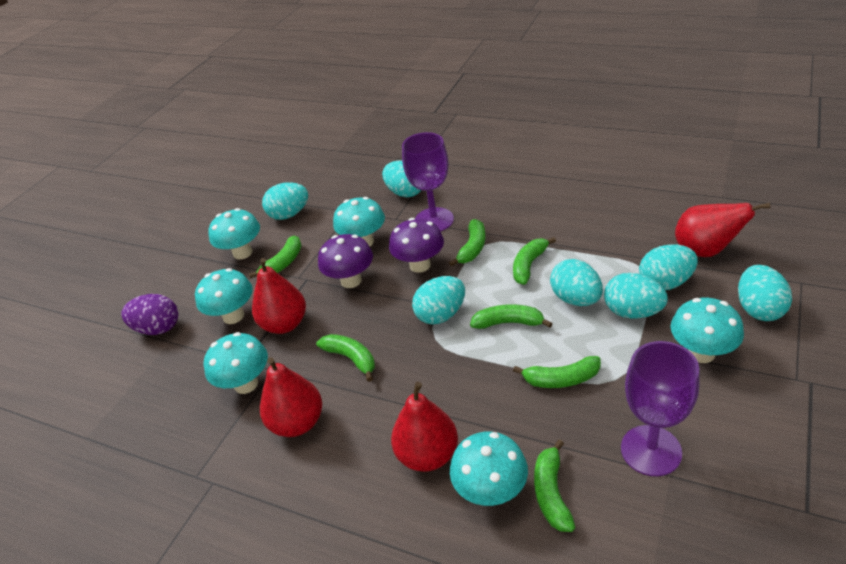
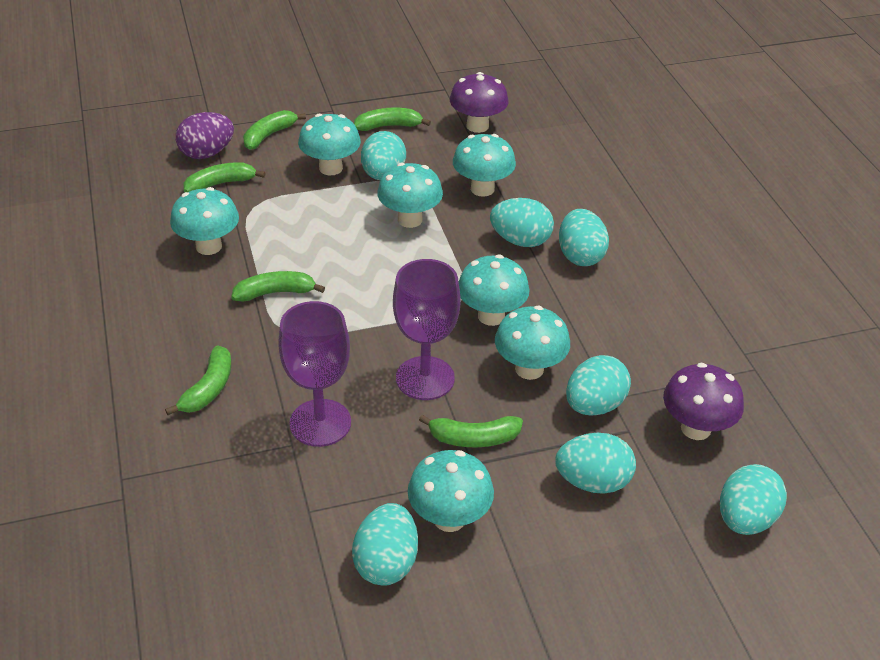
green banana: [249,236,302,278] [316,334,375,382] [449,219,486,266] [470,304,553,329] [513,237,556,285] [513,356,601,388] [534,439,575,532] = 7 -> [165,345,231,415] [184,162,265,192] [231,271,325,302] [243,110,306,150] [354,108,431,131] [419,415,523,447] = 6
red pear: [252,258,306,334] [260,357,322,437] [391,382,458,472] [675,203,770,257] = 4 -> none = 0
turquoise mushroom: [195,268,253,324] [204,332,268,394] [209,208,260,260] [333,197,385,247] [450,432,528,506] [671,298,744,363] = 6 -> [170,187,239,255] [298,114,361,175] [377,163,443,228] [408,450,494,532] [453,134,516,197] [459,255,530,326] [495,306,570,380] = 7

